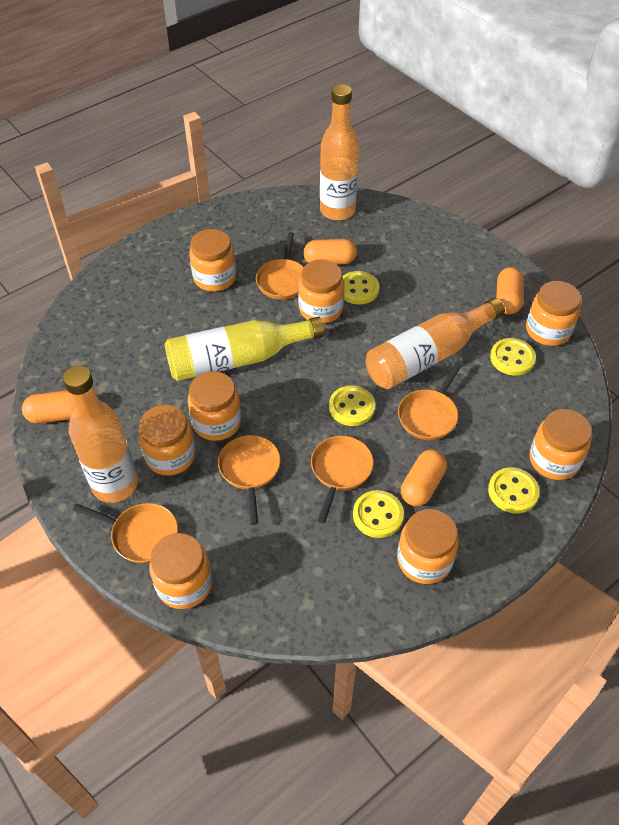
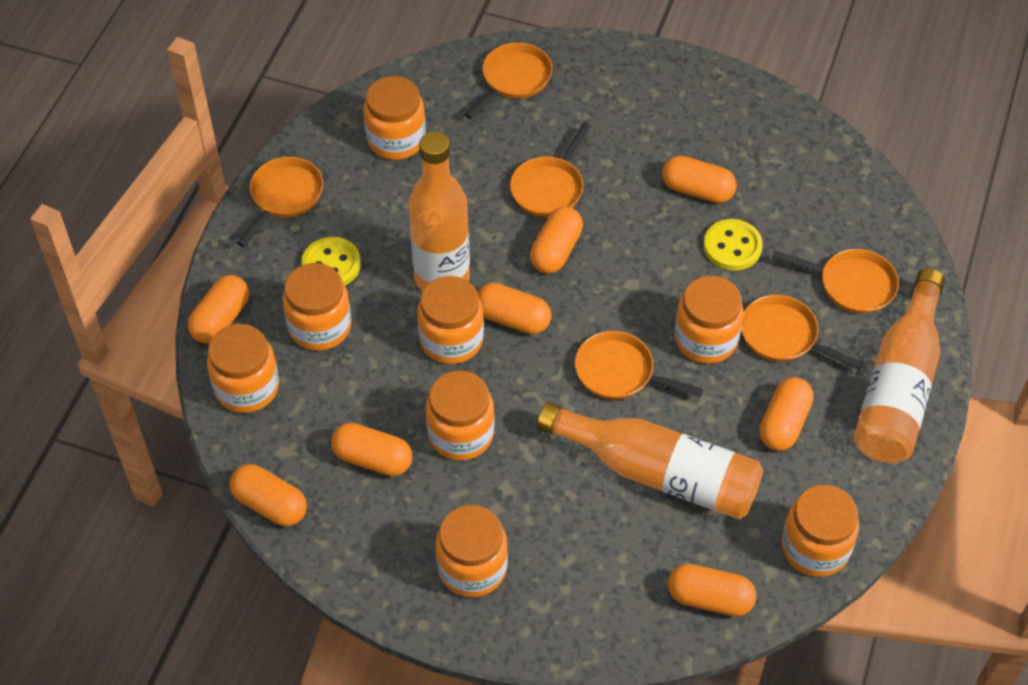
orange capsule: [22,390,74,423] [303,239,357,265] [401,450,447,506] [496,267,524,314] = 4 -> [188,275,249,343] [229,464,307,526] [331,423,412,476] [477,283,551,334] [530,207,583,273] [662,156,737,203] [668,564,756,616] [759,377,814,451] = 8
orange pan: [73,503,178,564] [218,435,280,525] [256,232,303,300] [311,436,374,523] [398,363,462,440] = 5 -> [237,157,323,247] [465,43,552,119] [510,122,591,217] [575,331,703,400] [741,295,864,371] [772,249,899,314] = 6
yellow bottle: [165,317,325,381] = 1 -> none = 0
yellow button: [329,386,375,426] [342,271,379,305] [353,490,404,538] [488,467,540,513] [490,338,536,376] = 5 -> [301,237,361,285] [703,219,763,271] = 2

